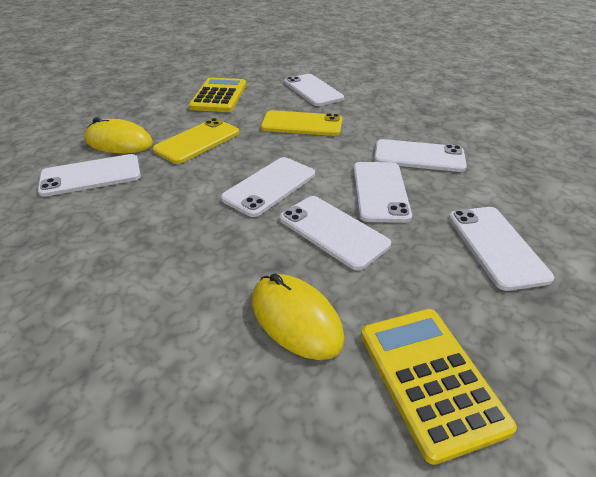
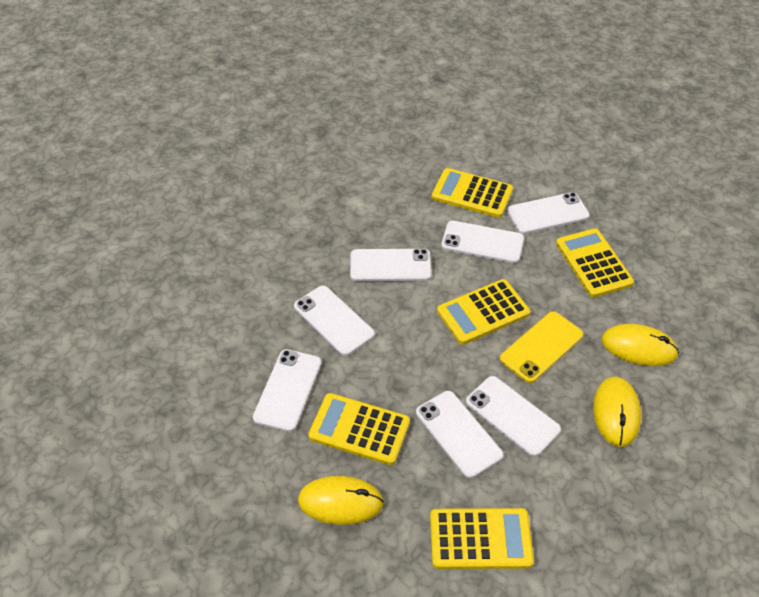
yellow calculator: [189,78,246,112] [361,309,517,465] = 2 -> [308,393,410,465] [430,508,534,569] [432,168,513,218] [437,279,530,345] [556,228,634,298] = 5
yellow mouse: [85,117,153,153] [252,273,345,360] = 2 -> [298,476,384,525] [593,376,641,447] [602,324,679,366] = 3
yellow phone: [153,118,239,164] [261,110,342,136] = 2 -> [500,311,583,383] = 1

